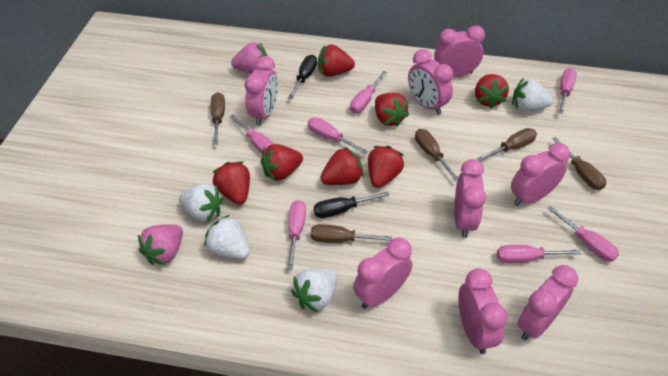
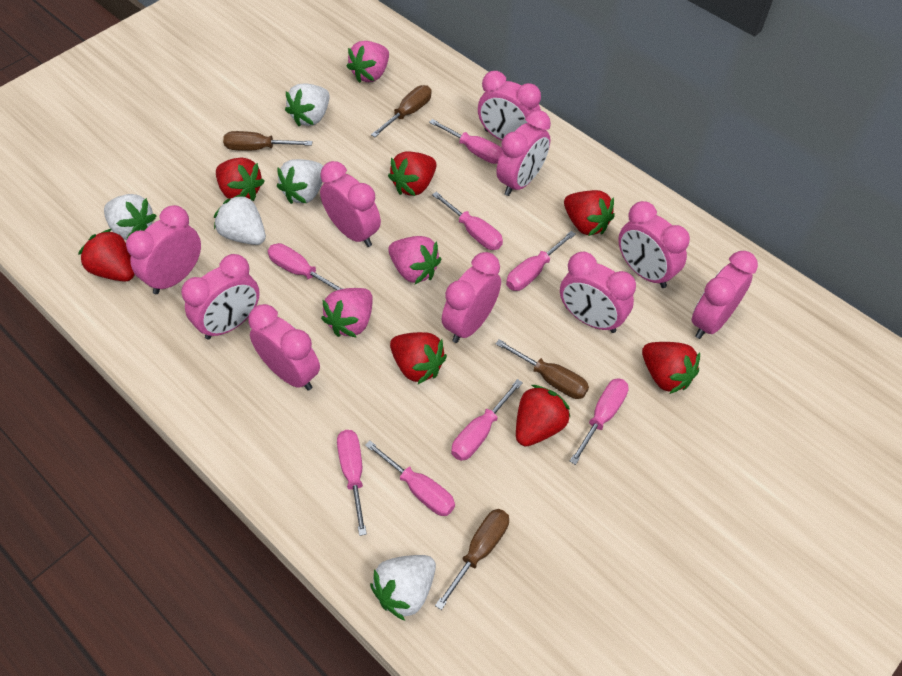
black screwdriver: [288,55,317,99] [314,192,390,218] = 2 -> none = 0
brown screwdriver: [211,92,225,144] [311,224,392,243] [415,129,458,181] [477,128,537,161] [552,137,606,190] = 5 -> [223,131,313,151] [371,85,431,137] [435,509,509,610] [496,339,589,399] = 4
pink clock: [244,56,278,126] [353,238,412,309] [408,49,453,115] [434,25,485,77] [454,159,486,238] [458,268,507,354] [511,143,570,206] [517,265,578,340] = 8 -> [126,205,201,294] [181,254,260,340] [248,304,320,390] [320,161,381,247] [441,252,501,343] [478,71,541,141] [496,110,551,196] [560,252,636,333] [618,201,690,288] [691,251,758,339] = 10
pink screwdriver: [229,115,274,154] [287,200,306,269] [308,117,368,154] [350,71,387,113] [497,245,581,263] [547,206,619,262] [558,68,577,114] = 7 -> [268,243,344,290] [337,430,367,536] [365,440,455,516] [429,119,502,164] [432,192,503,250] [451,379,523,461] [506,231,576,291] [569,378,629,465] = 8
pink strawberry: [138,224,183,265] [231,43,267,74] = 2 -> [321,288,373,338] [346,41,389,83] [388,236,441,284] = 3
white strawberry: [179,183,224,222] [204,215,250,259] [291,268,337,313] [512,78,553,112] = 4 -> [104,194,156,240] [214,194,266,245] [277,159,323,204] [285,83,330,126] [370,555,436,621] = 5

